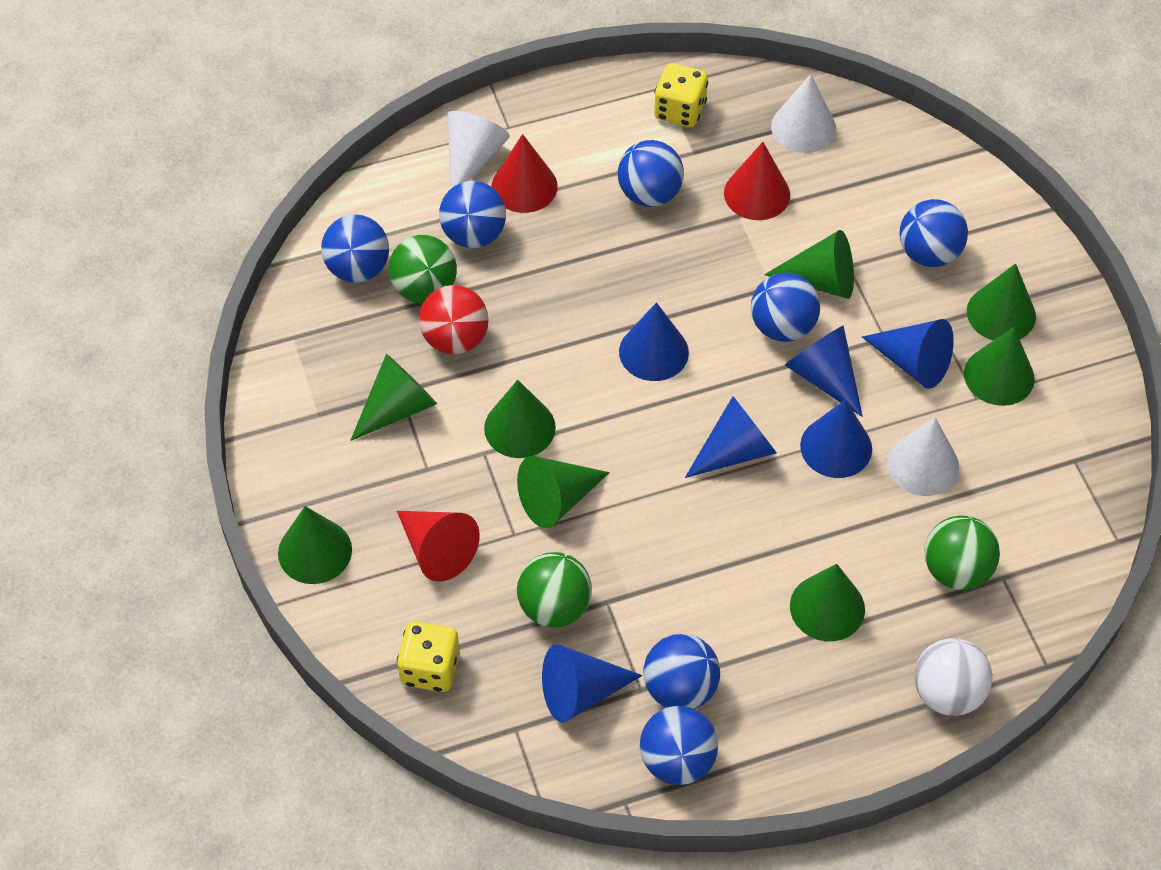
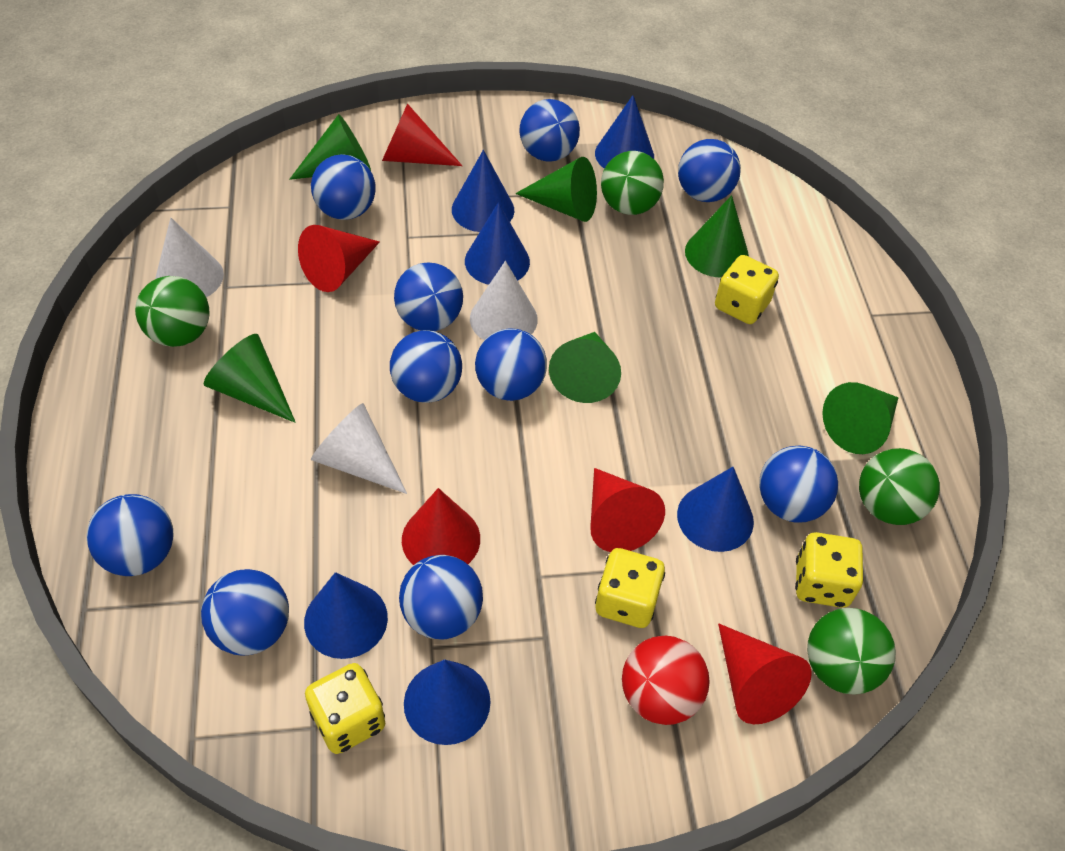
blue ball: [321,214,389,283] [439,181,506,248] [618,140,684,207] [640,706,718,785] [643,634,720,709] [751,273,820,342] [900,199,968,267] = 7 -> [86,494,173,576] [201,569,289,656] [311,154,376,220] [390,330,462,403] [394,262,463,331] [399,555,483,640] [475,328,547,401] [519,99,580,162] [678,139,741,202] [759,446,838,523] = 10
green ball: [388,235,457,303] [517,552,592,627] [924,515,1000,590] = 3 -> [135,276,210,347] [601,151,664,215] [807,608,896,695] [859,448,940,525] = 4
green cone: [278,506,352,584] [350,354,437,441] [484,380,556,458] [517,456,610,528] [764,230,854,299] [790,564,865,641] [964,327,1035,406] [967,263,1036,341] = 8 -> [204,334,296,423] [290,114,371,180] [515,157,597,222] [549,332,621,403] [685,195,749,277] [822,382,898,454] = 6
red cone: [397,511,480,582] [492,134,558,213] [724,142,790,220] = 3 -> [298,225,380,292] [382,103,462,166] [402,488,480,565] [590,468,665,552] [718,623,812,724] = 5
white ball: [914,638,992,716] = 1 -> none = 0
yellow dice: [397,621,460,692] [654,63,708,127] = 2 -> [305,663,386,754] [595,548,665,628] [715,255,779,324] [795,532,863,608] = 4

